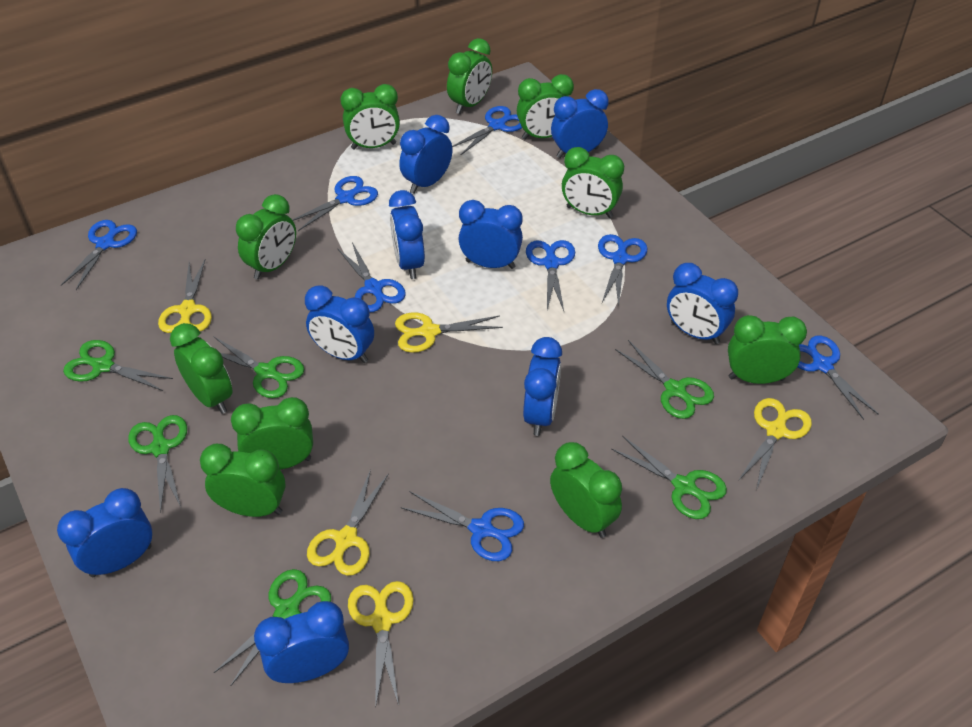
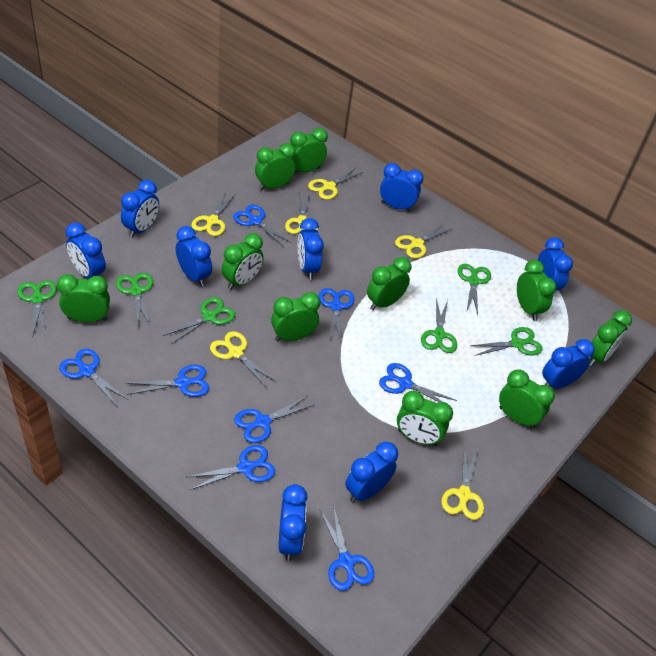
yellow scissors: [158,259,212,333] [307,469,389,576] [348,581,414,708] [395,313,503,353] [738,398,812,490] = 5 -> [192,194,235,236] [210,331,276,387] [285,192,318,234] [308,168,363,200] [395,223,453,259] [441,445,484,520] = 6

